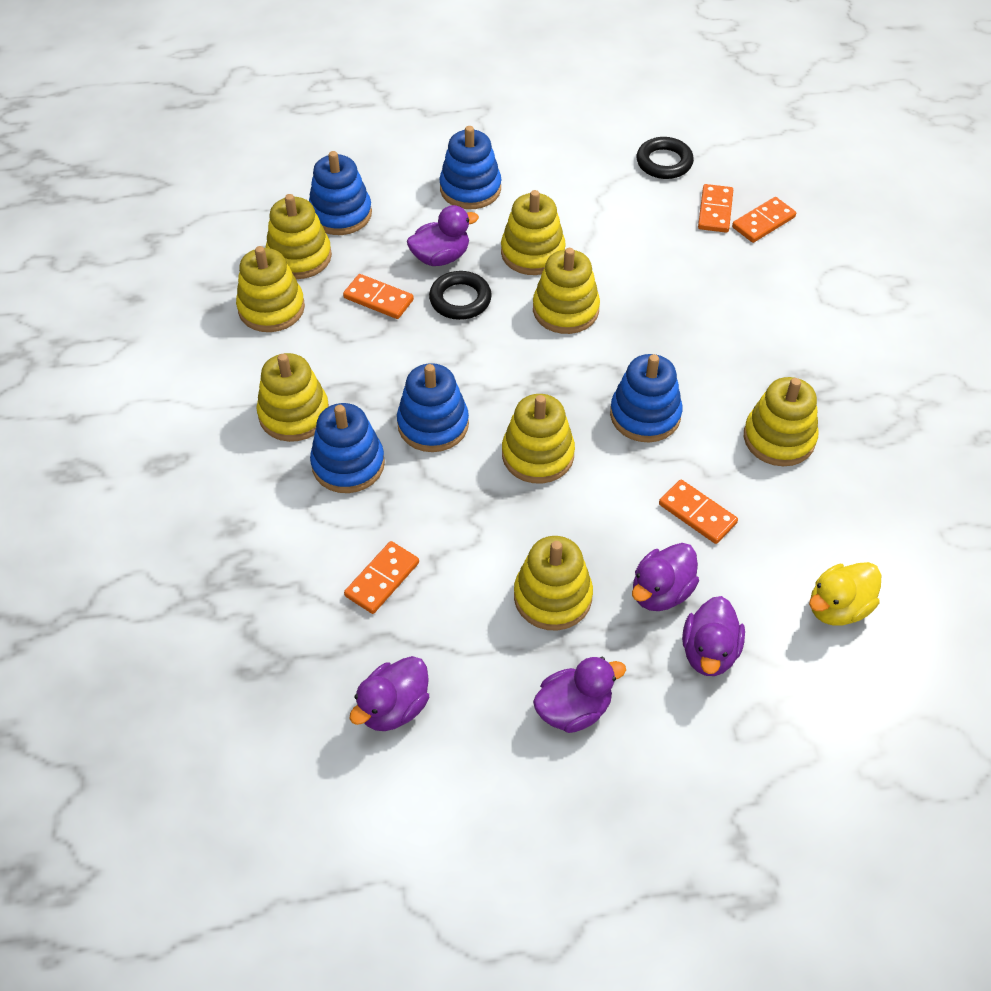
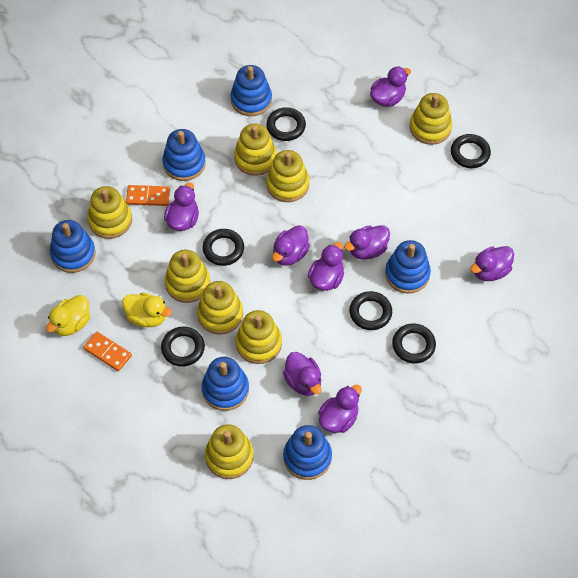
black ring: [429,271,492,320] [637,137,694,179] = 2 -> [161,326,205,367] [203,229,244,266] [266,107,306,141] [349,291,392,330] [392,323,436,363] [451,134,491,168] = 6
blue stacking toy: [309,151,372,235] [310,403,385,493] [397,363,469,452] [439,126,501,209] [610,354,682,442] = 5 -> [50,220,96,273] [162,129,206,181] [201,357,249,411] [230,65,272,116] [283,425,332,480] [385,240,431,294] = 6
orange domino: [343,274,414,319] [344,541,419,614] [659,480,738,544] [698,184,733,233] [732,197,796,243] = 5 -> [83,332,132,371] [126,185,170,206] = 2
purple duck: [349,656,429,731] [407,205,479,266] [533,657,626,733] [632,543,699,611] [682,596,745,676] = 5 -> [164,183,199,231] [272,225,310,266] [283,352,322,396] [308,242,344,291] [318,385,362,433] [344,225,390,260] [370,66,411,107] [470,246,514,281] = 8
yellow duck: [809,562,881,625] = 1 -> [46,295,90,336] [122,293,172,327] = 2

